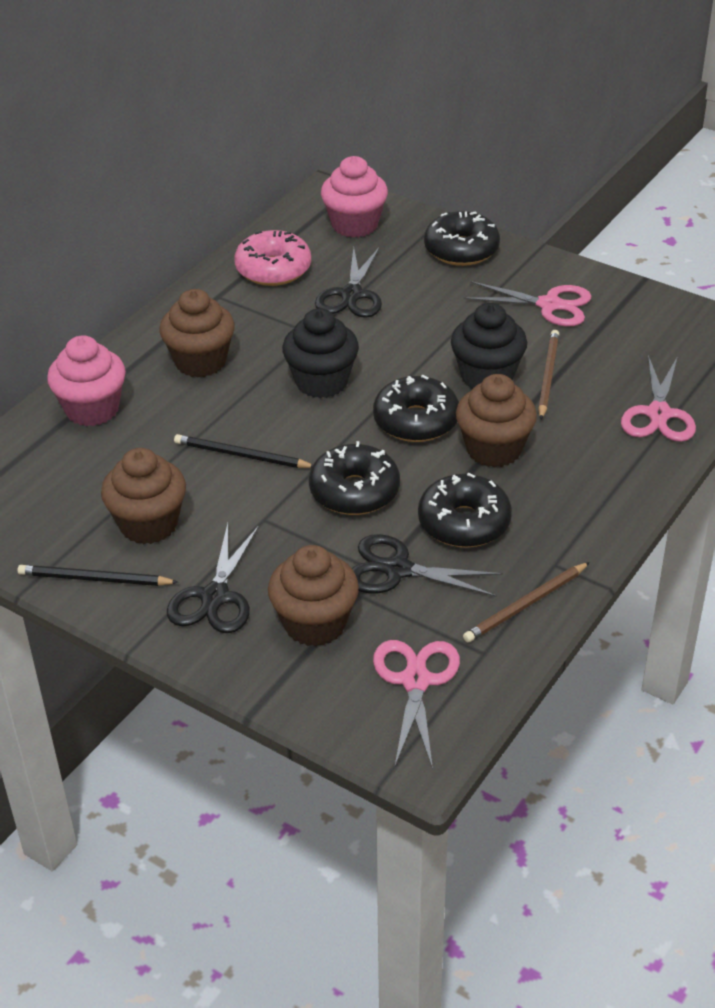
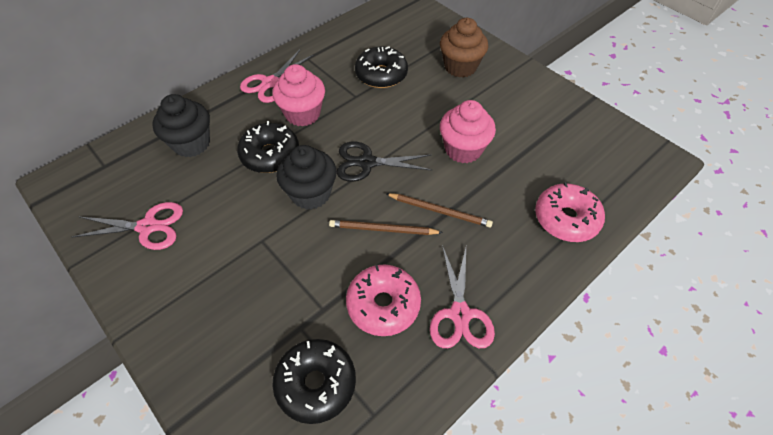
black donut: [309,441,400,515] [373,375,459,442] [418,473,512,548] [424,211,500,266] = 4 -> [237,121,299,173] [272,339,356,424] [355,46,408,88] = 3
black pencil: [17,565,179,586] [174,434,313,468] = 2 -> none = 0
black scissors: [167,523,259,633] [315,247,382,318] [352,534,503,597] = 3 -> [337,142,433,182] = 1
brown cupcake: [101,448,186,544] [159,289,235,377] [268,545,359,647] [456,374,537,468] = 4 -> [440,18,488,78] = 1
pink donut: [234,230,311,286] = 1 -> [346,264,421,336] [535,182,605,242] = 2

